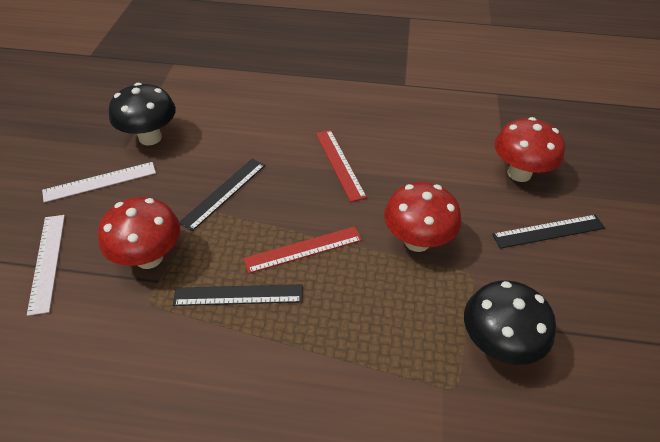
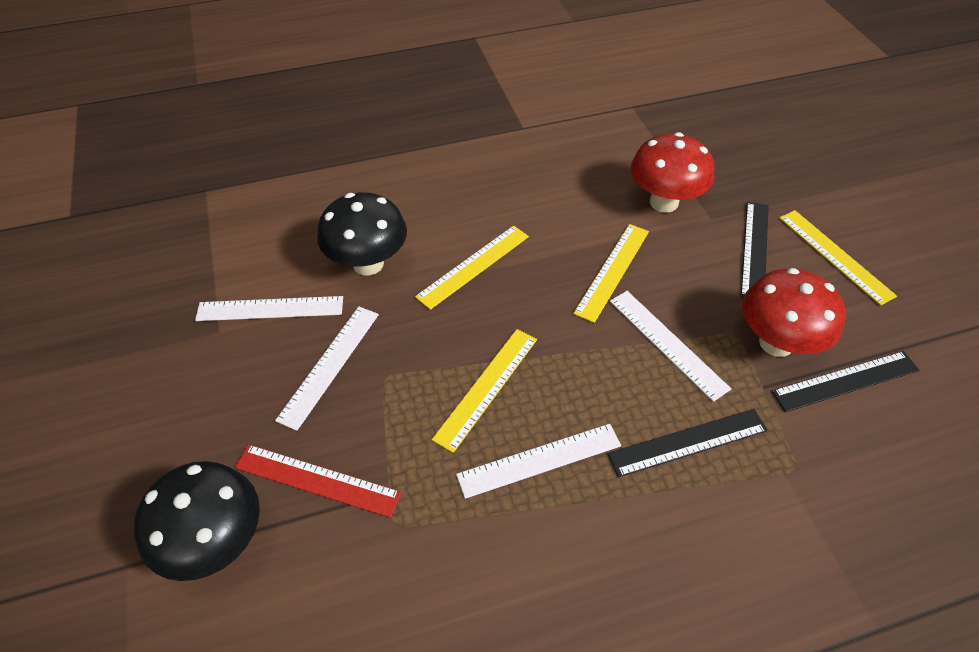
red mushroom: [98,197,180,269] [384,182,461,252] [495,117,565,182] = 3 -> [631,132,714,213] [742,268,845,357] = 2
red ruler: [243,226,362,274] [316,130,367,202] = 2 -> [235,444,402,518] = 1
white ruler: [27,215,65,316] [42,162,156,203] = 2 -> [195,296,343,321] [275,306,379,431] [456,424,621,499] [610,291,731,402] = 4
yellow ruler: none = 0 -> [415,225,529,310] [432,329,537,453] [573,224,649,323] [779,210,897,306] = 4

